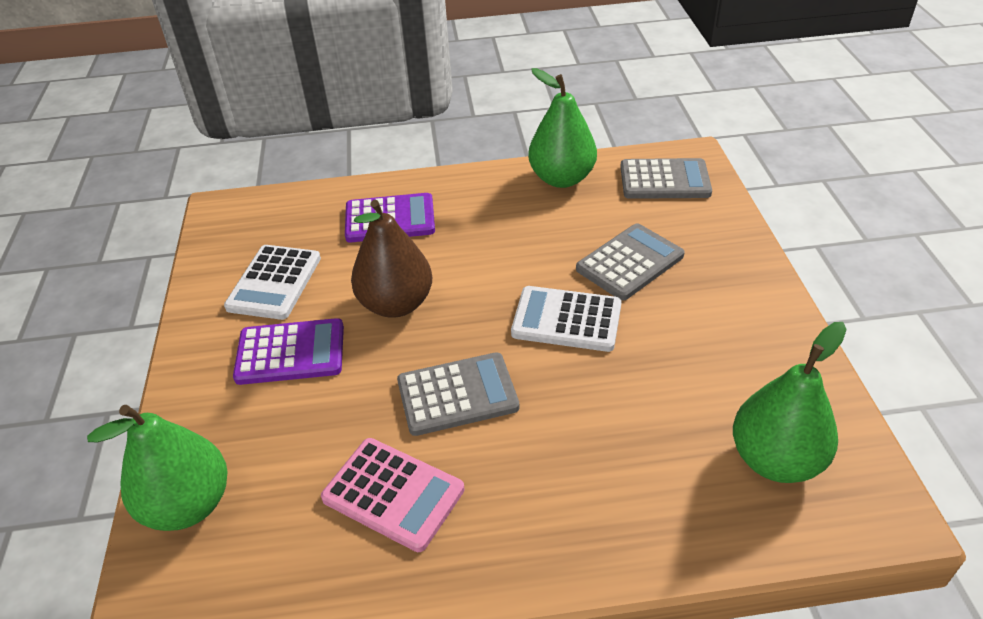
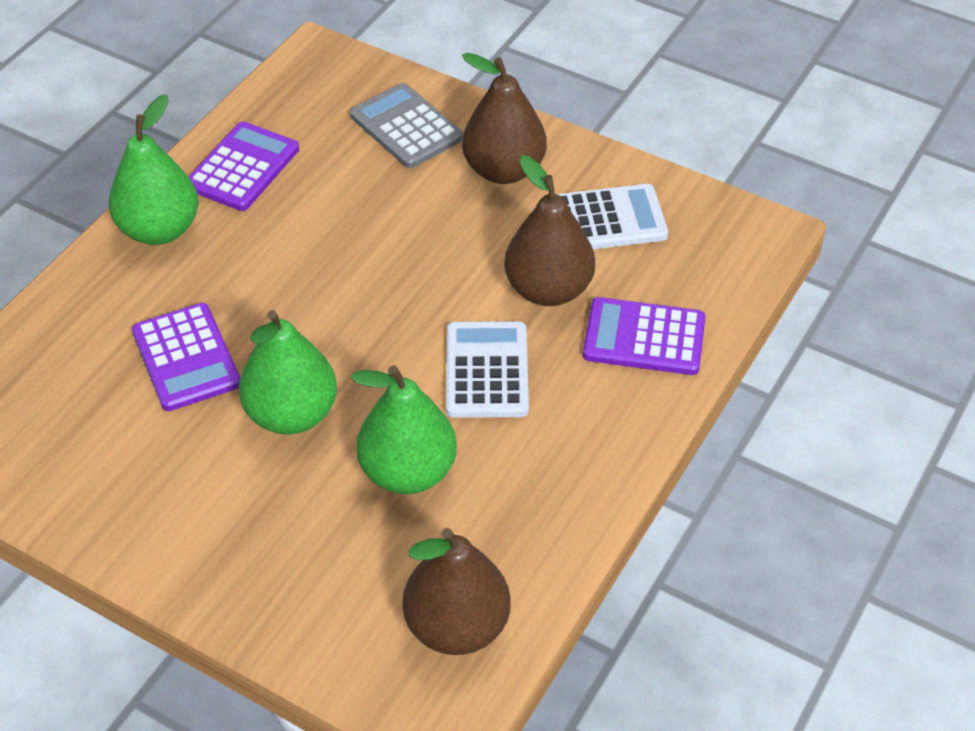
brown pear: [351,200,432,318] = 1 -> [403,528,511,655] [462,53,547,184] [504,155,595,306] = 3
grey calculator: [397,352,519,436] [576,223,685,300] [620,158,712,199] = 3 -> [350,83,463,168] = 1
pink calculator: [321,438,465,552] = 1 -> none = 0
purple calculator: [233,318,344,385] [345,193,435,242] = 2 -> [132,303,240,411] [188,122,299,211] [583,297,706,375] = 3

